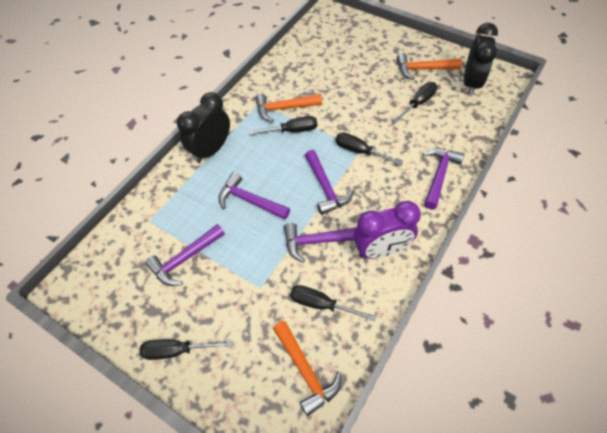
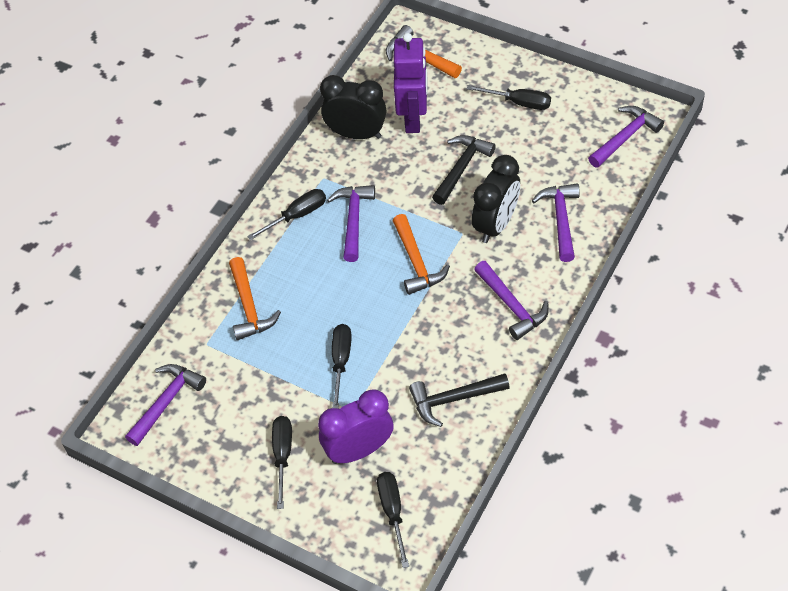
black hammer: none = 0 -> [409,373,510,427] [432,135,496,205] = 2
purple robot: none = 0 -> [394,33,427,133] = 1

